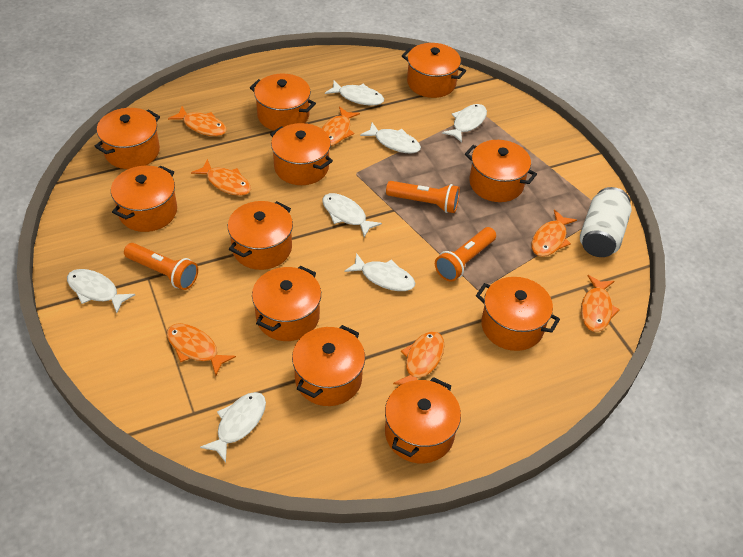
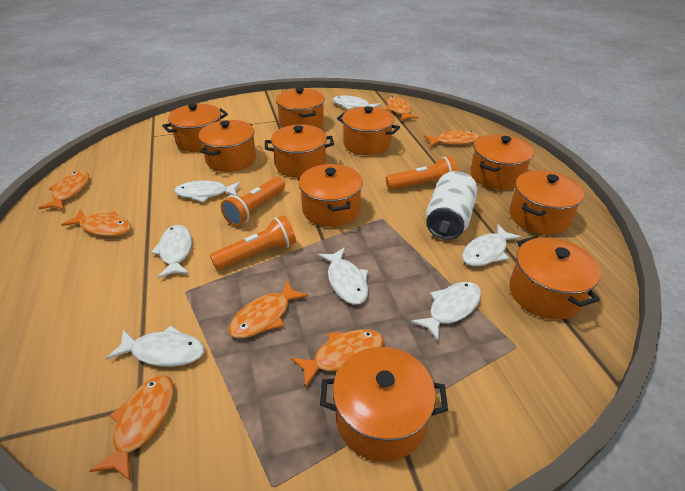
orange pot: [94,108,160,169] [111,165,177,232] [228,201,293,270] [250,73,316,131] [252,266,321,341] [270,123,333,185] [292,325,365,406] [385,377,461,463] [402,43,466,98] [465,140,537,202] [476,277,560,351] = 11 -> [162,104,228,152] [199,120,256,172] [265,124,334,178] [276,87,325,128] [299,164,363,227] [320,347,448,462] [337,106,400,155] [470,134,534,190] [509,170,584,235] [509,236,601,320] = 10

